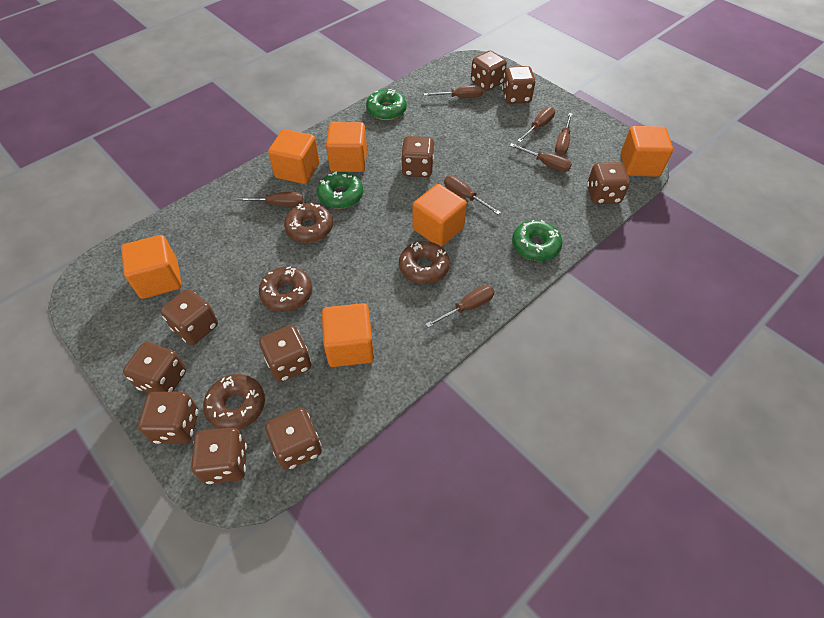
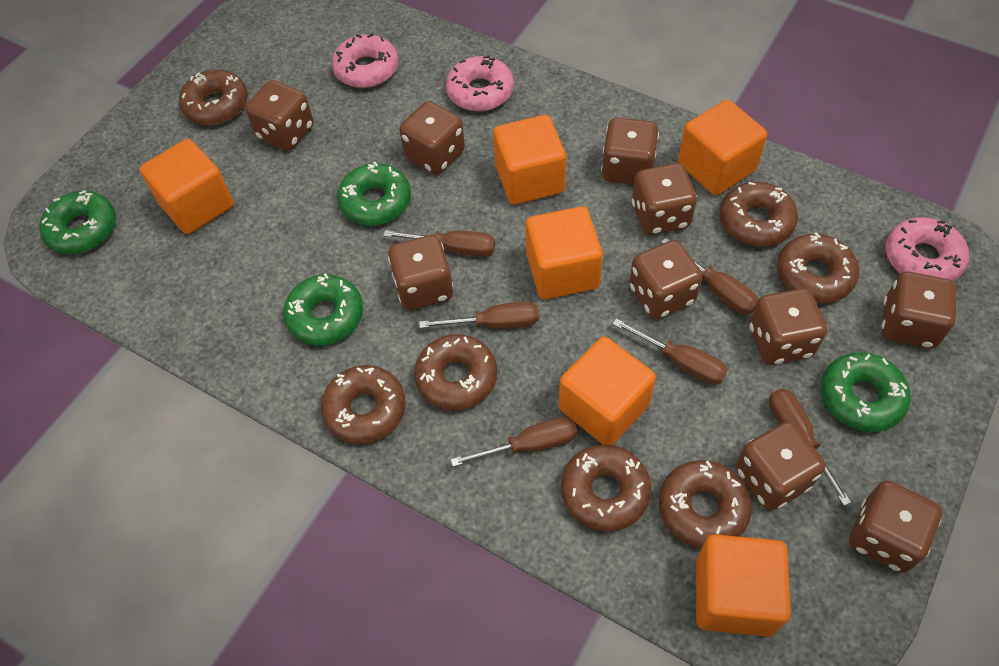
brown donut: [203,374,265,430] [259,266,312,312] [284,203,333,243] [399,241,450,284] = 4 -> [179,70,248,125] [321,365,406,444] [414,334,497,411] [561,444,651,532] [659,460,752,549] [720,182,798,247] [777,232,859,303] = 7
brown screwdriver: [233,192,303,207] [424,85,483,98] [426,285,495,328] [444,176,501,215] [510,143,572,172] [517,107,555,142] [555,113,573,155] = 7 -> [383,230,495,257] [419,302,538,329] [451,417,577,467] [613,318,727,385] [661,238,758,315] [769,389,851,506] = 6
green donut: [317,171,363,209] [366,89,407,120] [512,220,562,261] = 3 -> [39,190,116,254] [283,273,363,345] [337,161,411,226] [821,352,911,432] = 4
pink donut: none = 0 -> [332,33,398,88] [446,55,514,111] [885,217,969,281] = 3

